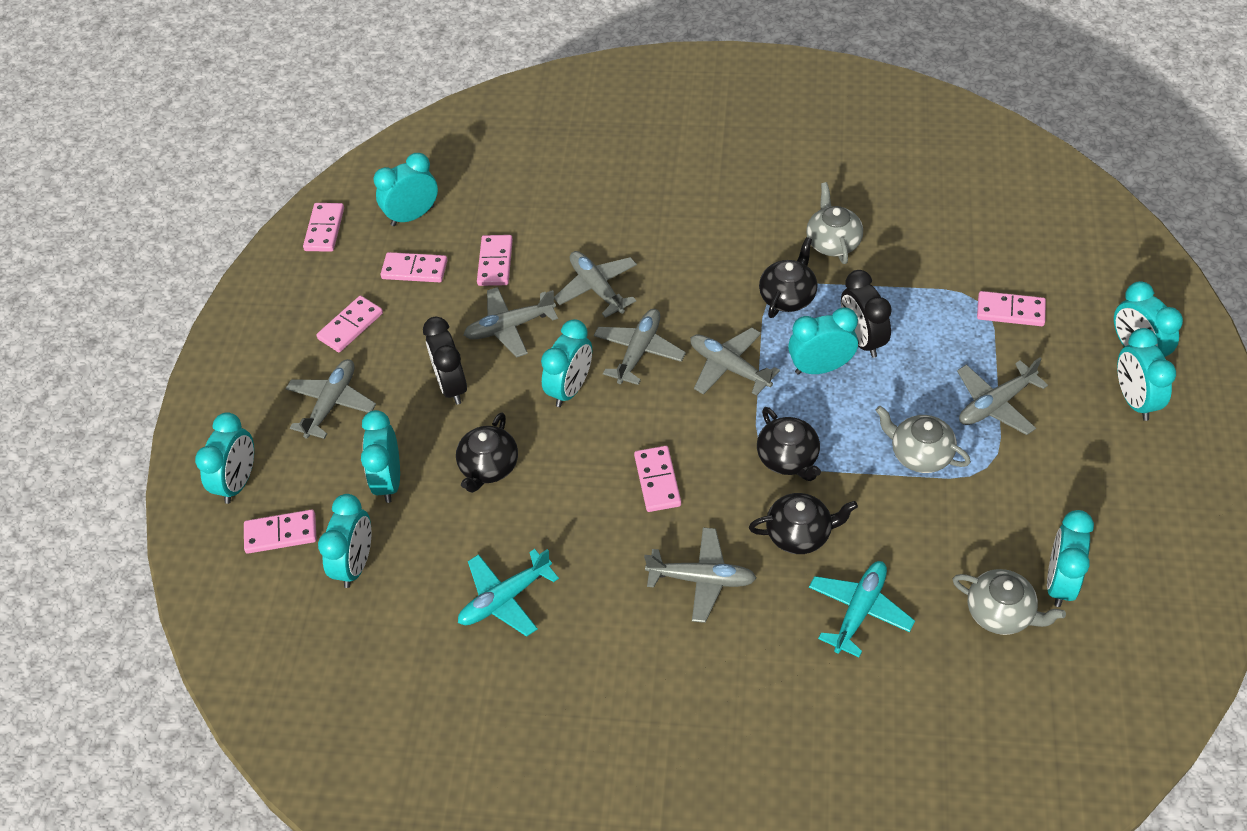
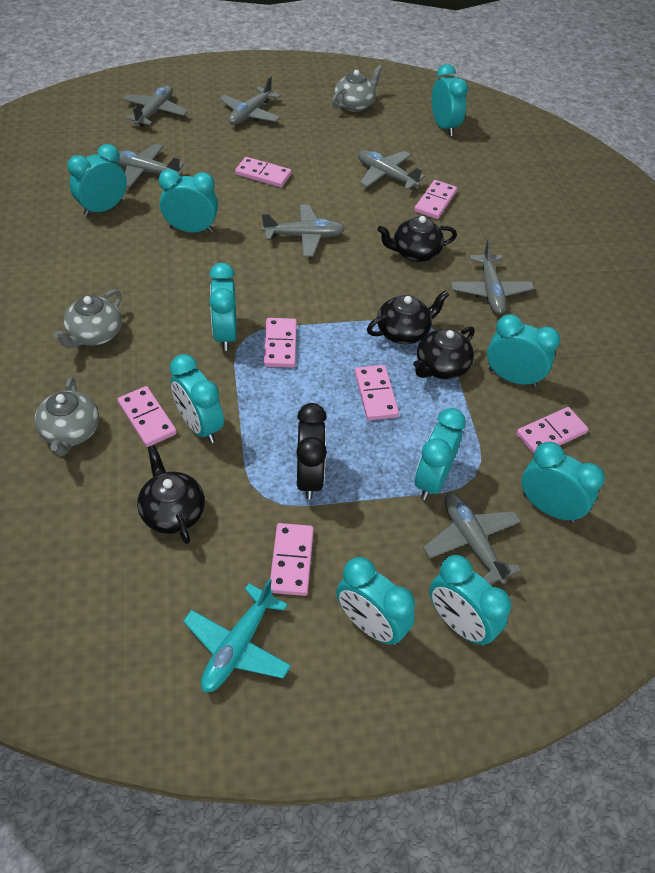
black clock: [423,317,467,405] [841,270,892,358] = 2 -> [296,403,327,500] = 1
turquoise clock: [195,412,254,504] [318,494,372,588] [361,410,400,503] [374,153,438,226] [541,319,592,407] [788,307,858,375] [1047,510,1094,607] [1114,281,1183,357] [1117,328,1176,421] = 9 -> [67,144,127,217] [159,169,218,233] [170,354,224,443] [209,263,237,351] [336,557,415,645] [415,408,466,500] [429,555,511,646] [431,64,468,136] [487,314,560,387] [521,442,605,523] = 10
turquoise plane: [458,549,559,637] [809,561,915,657] = 2 -> [183,578,291,692] = 1

